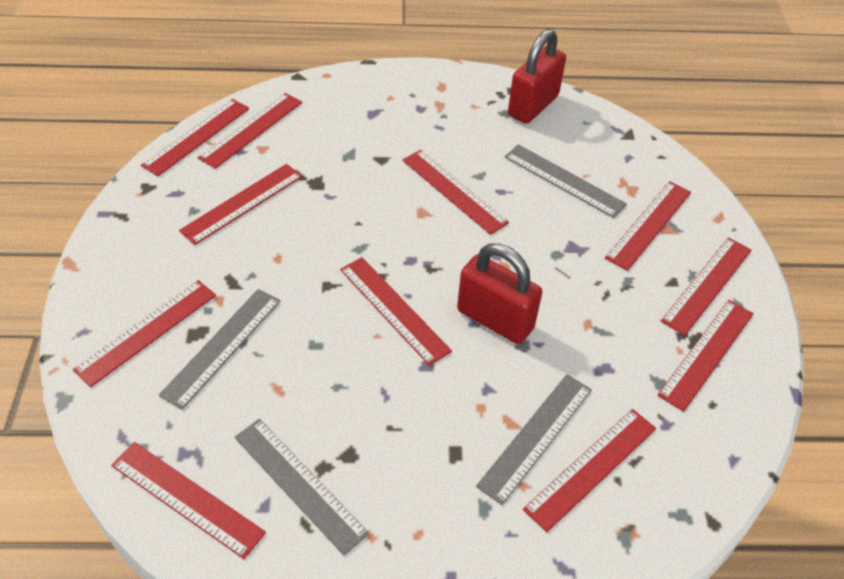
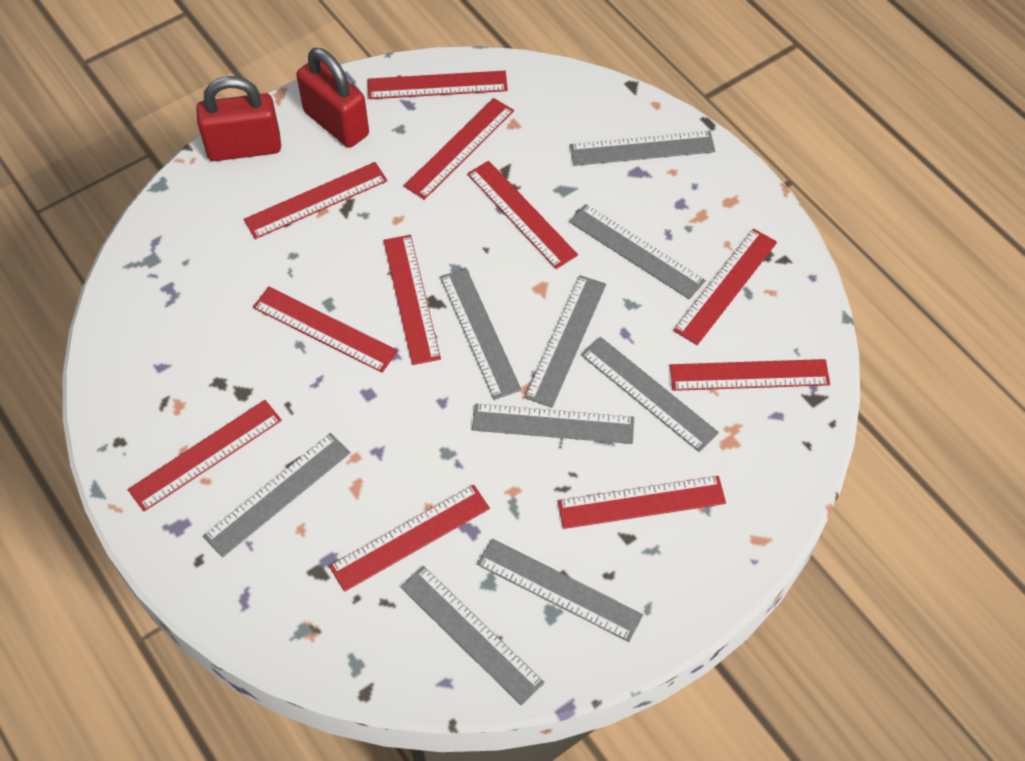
grey ruler: [159,289,280,410] [235,419,369,556] [476,374,592,505] [505,144,627,218] = 4 -> [203,433,351,557] [400,566,545,705] [440,268,522,400] [472,404,634,444] [477,539,643,642] [525,275,606,408] [569,204,706,299] [570,131,715,166] [581,337,719,452] = 9

